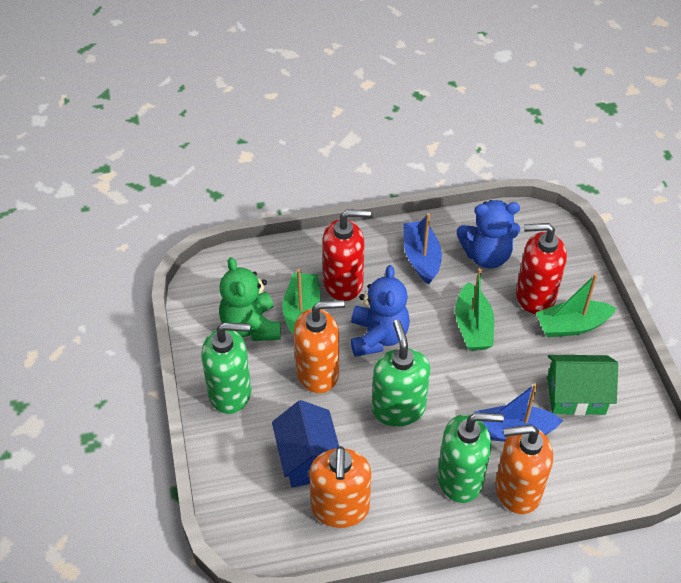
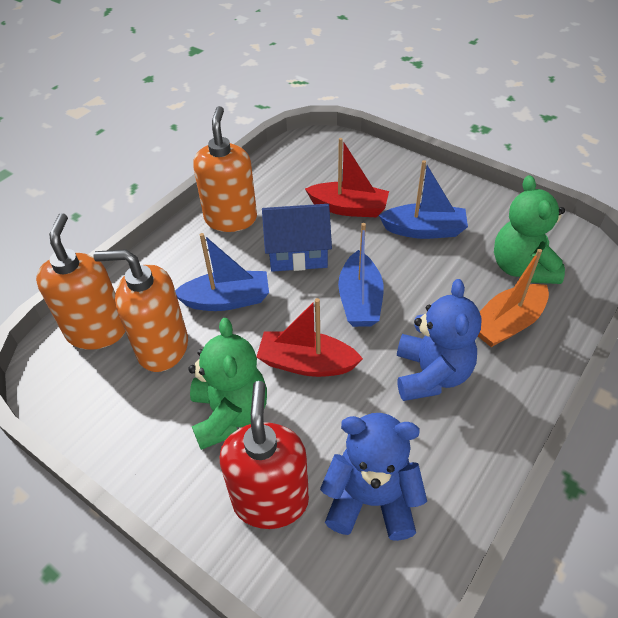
blue boat: [403,213,442,284] [474,383,563,442] = 2 -> [175,233,269,311] [338,223,384,327] [379,160,468,239] = 3
green boat: [282,269,321,335] [455,268,494,351] [536,274,616,337] = 3 -> none = 0
green house: [547,355,618,416] = 1 -> none = 0
green soap dispenser: [201,323,251,414] [372,320,430,427] [438,413,504,503] = 3 -> none = 0
green teddy bear: [219,257,281,341] = 1 -> [188,318,267,450] [494,175,565,284] = 2
orange boat: none = 0 -> [478,249,549,347] = 1
red boat: none = 0 -> [256,298,363,377] [305,138,389,217] = 2
red soap dispenser: [322,210,371,301] [516,223,567,314] = 2 -> [220,381,309,529] = 1

